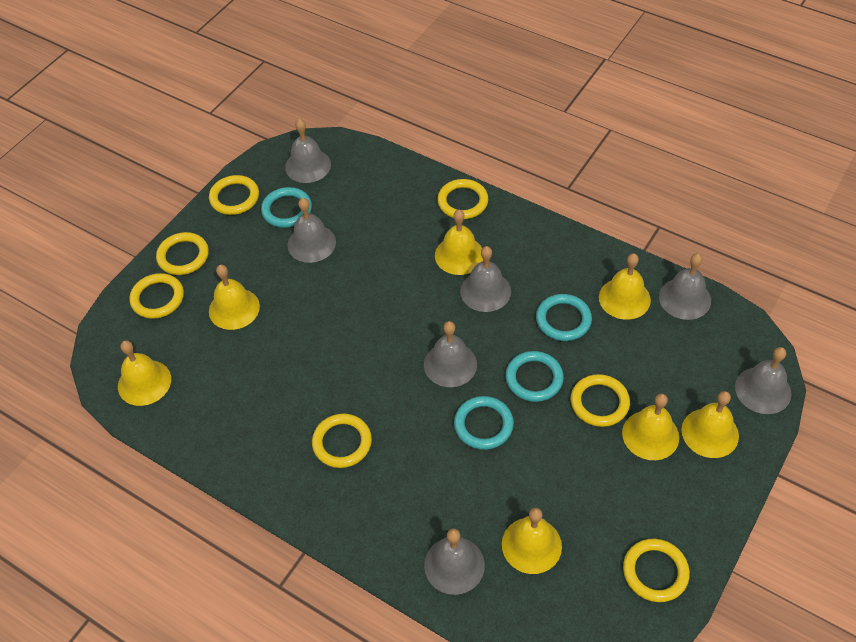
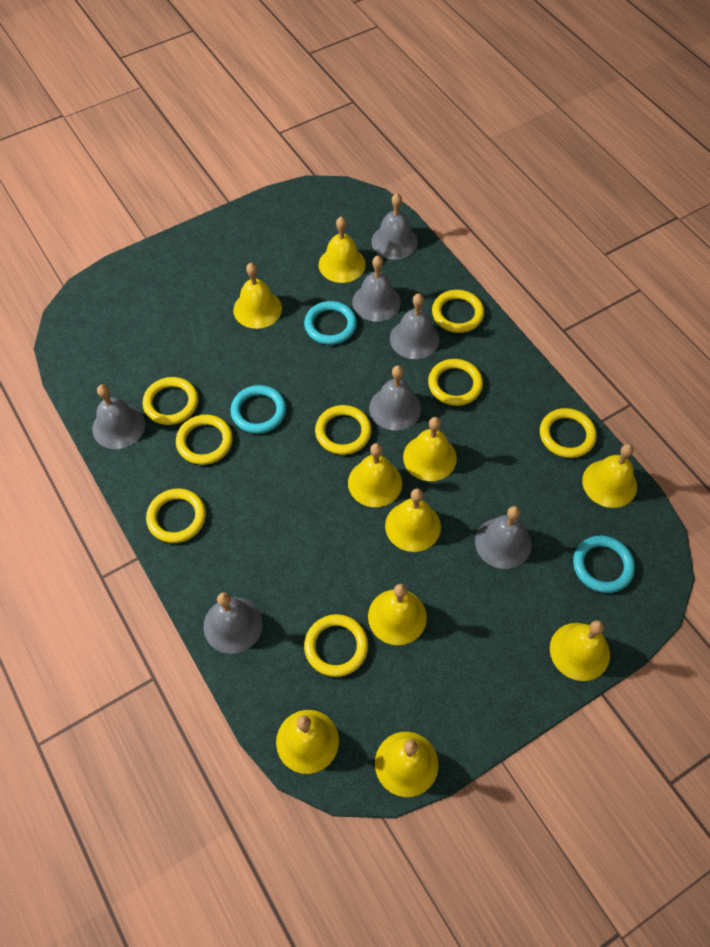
turquoise ring: [261,187,312,228] [454,396,514,450] [505,351,564,402] [536,294,592,341] = 4 -> [230,385,286,434] [304,301,357,345] [573,536,635,593] = 3
yellow bell: [118,340,171,406] [209,265,260,330] [435,210,483,275] [502,508,562,574] [599,253,651,320] [622,393,679,460] [682,391,739,458] = 7 -> [233,263,282,329] [276,710,339,774] [319,217,366,283] [348,443,402,507] [368,584,427,645] [375,732,439,797] [385,488,441,552] [403,417,457,481] [550,620,610,681] [582,444,637,508] = 10
yellow ring: [129,273,184,319] [156,232,209,275] [209,175,259,215] [312,413,372,468] [437,179,488,219] [571,374,630,427] [623,539,690,602] = 7 -> [143,377,198,425] [146,489,206,543] [176,415,233,465] [304,614,368,677] [315,405,371,455] [428,359,483,406] [432,290,484,333] [540,408,597,458] = 8

